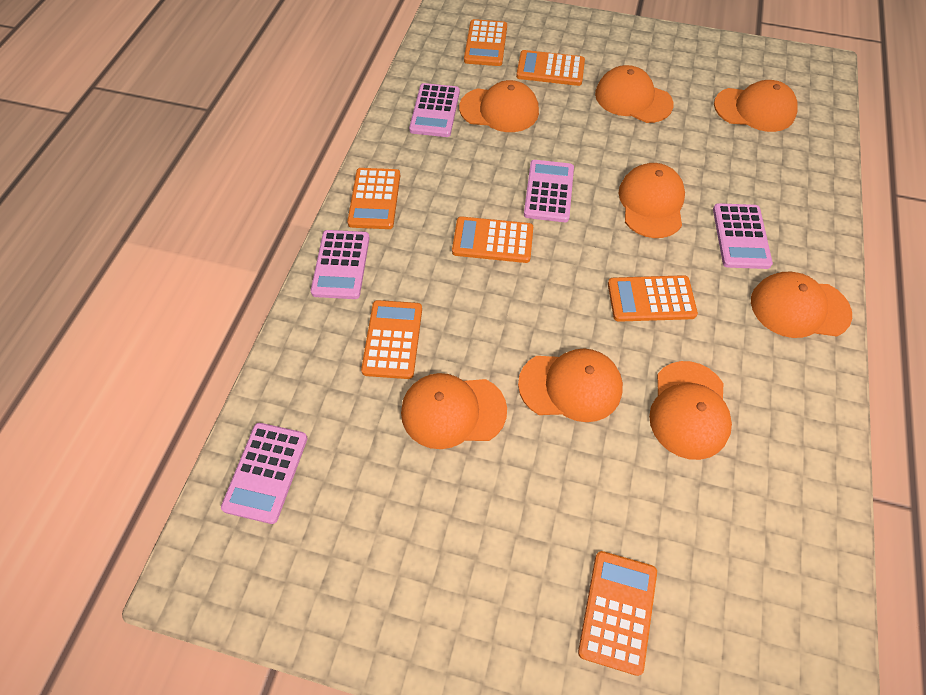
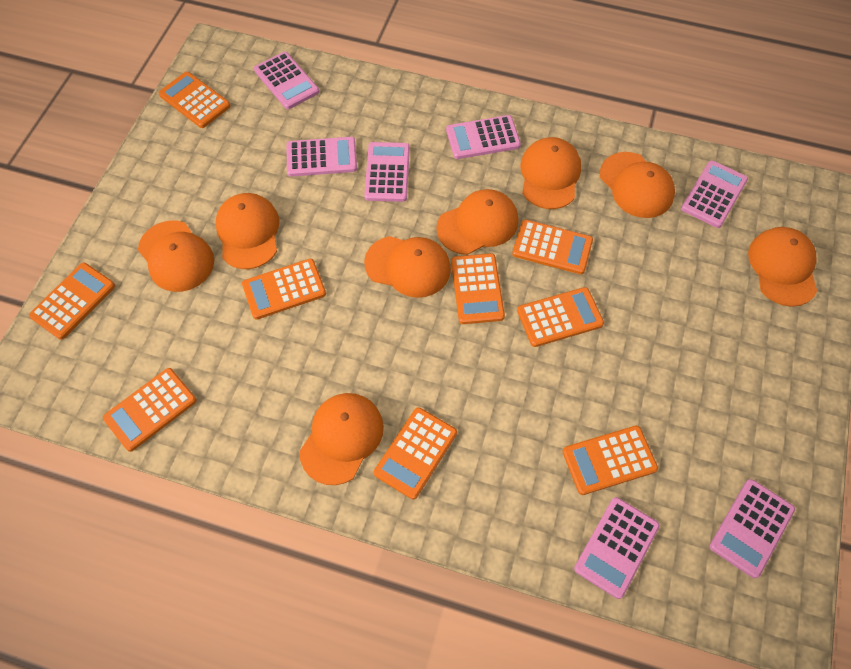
orange calculator: [347,168,400,229] [361,300,422,379] [452,216,533,263] [464,19,507,66] [516,50,585,86] [578,551,657,676] [608,275,698,322] = 7 -> [29,263,115,340] [103,368,197,452] [158,72,231,128] [242,259,326,320] [374,407,457,499] [451,253,505,324] [512,219,593,274] [517,287,604,347] [563,425,658,495] = 9
pink calculator: [221,423,307,524] [311,230,370,299] [409,83,460,137] [524,160,574,222] [713,203,773,269] = 5 -> [254,52,319,109] [286,137,357,177] [364,142,410,202] [446,115,521,159] [574,497,660,599] [681,160,748,228] [710,479,795,578] = 7

